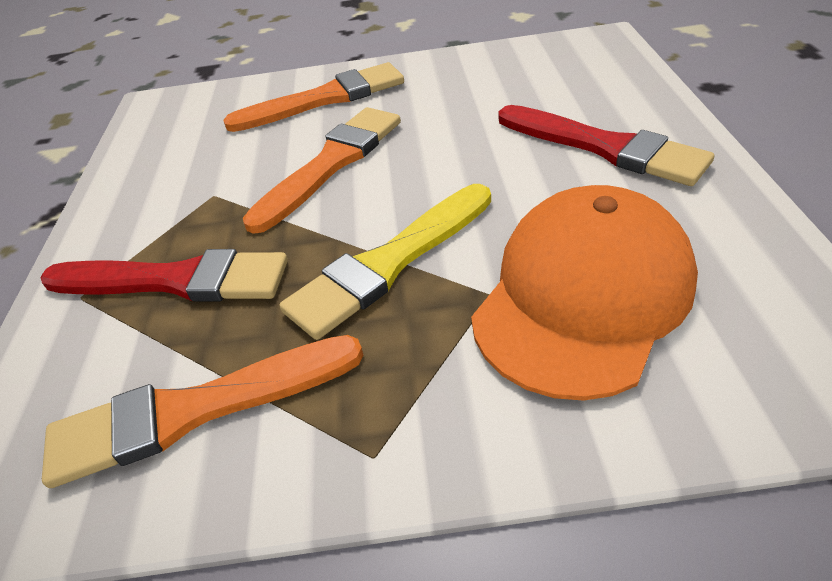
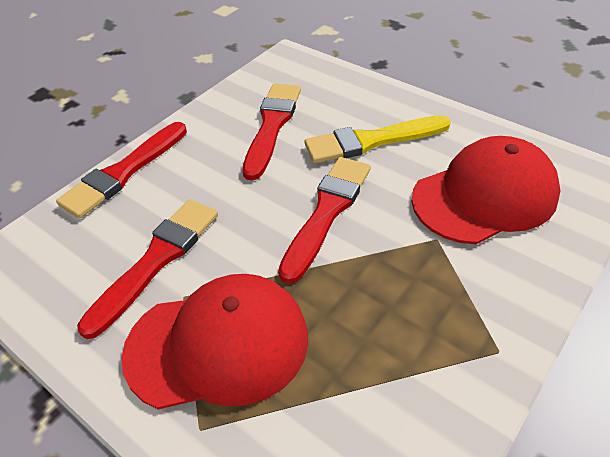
orange brush: [42,335,363,488] [223,62,404,132] [243,107,401,234] = 3 -> none = 0
orange cap: [471,185,698,401] = 1 -> none = 0
red brush: [40,249,288,302] [498,105,714,186] = 2 -> [56,122,187,218] [77,199,218,339] [243,83,301,180] [278,157,371,284] = 4
red cap: none = 0 -> [121,274,308,409] [412,136,561,244] = 2

